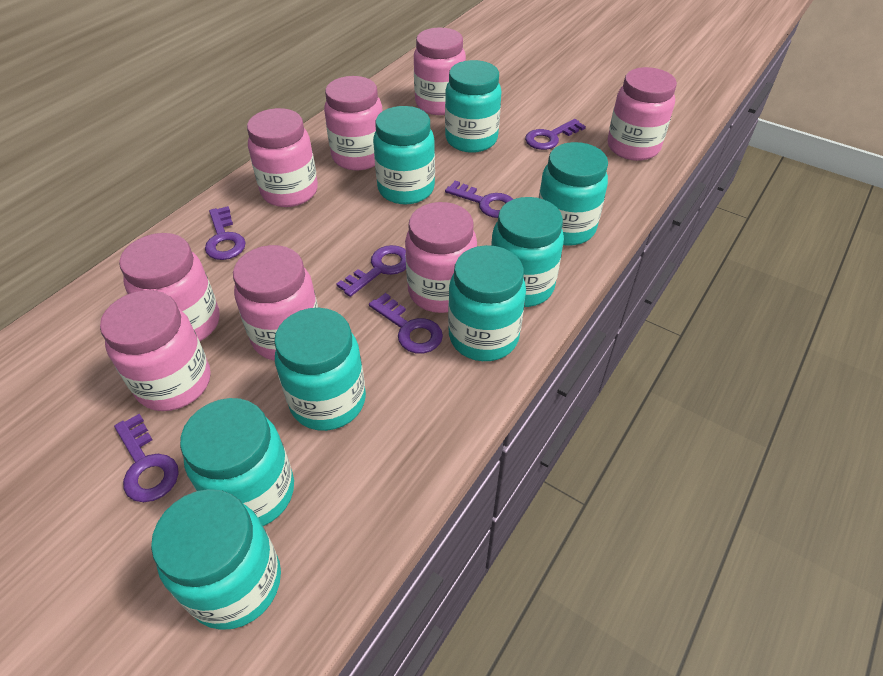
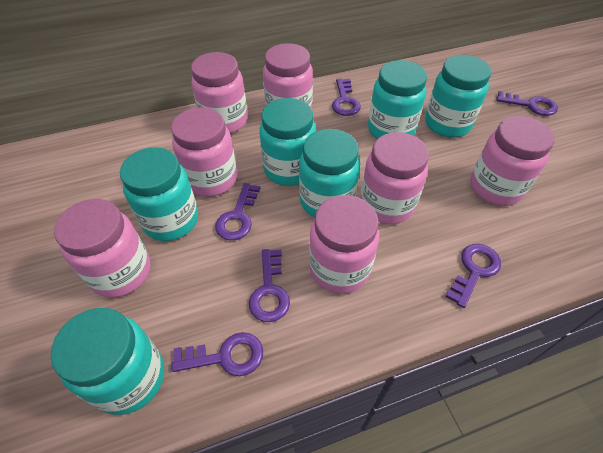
pink jar: [100,290,210,411] [119,233,220,341] [233,245,318,361] [247,108,318,207] [324,76,383,170] [405,202,477,313] [414,28,466,115] [608,67,677,161] = 8 -> [54,199,150,298] [171,107,237,197] [191,52,248,133] [263,43,313,109] [309,195,379,294] [360,132,429,224] [470,116,555,206] = 7
turquoise jar: [151,489,281,630] [180,398,294,526] [274,308,366,431] [373,106,435,205] [445,60,501,153] [448,245,526,361] [491,197,564,307] [539,142,608,246] = 8 -> [51,308,164,415] [120,147,198,241] [260,98,316,186] [299,129,360,218] [368,60,427,139] [425,55,491,138] = 6

